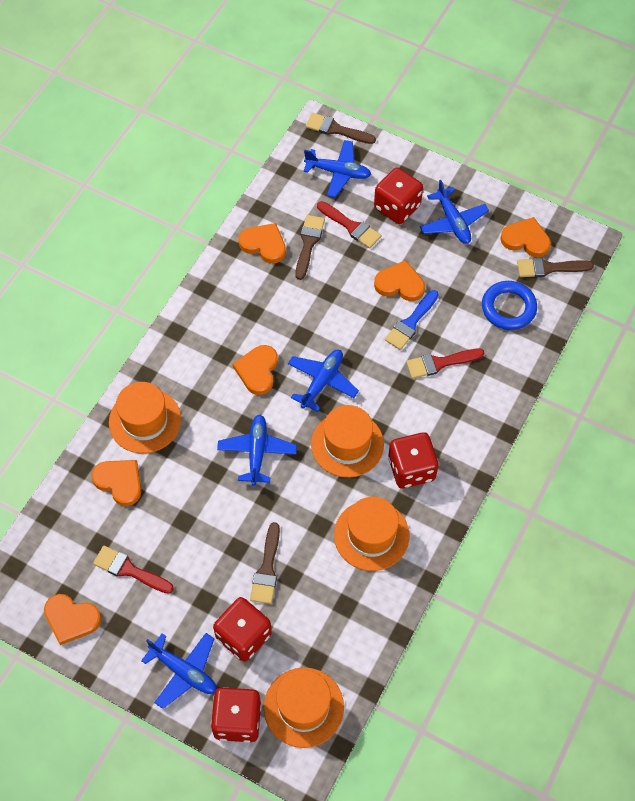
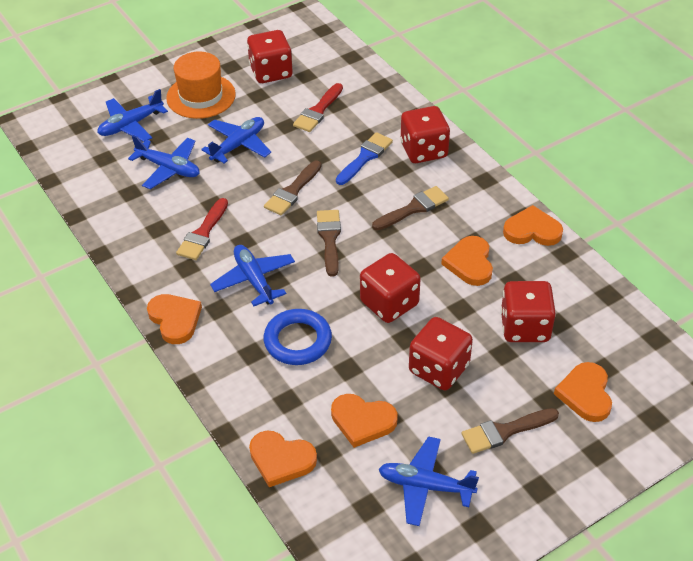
orange hat: [109,382,181,454] [264,667,344,748] [311,405,384,478] [334,497,409,571] = 4 -> [166,52,236,119] = 1
red brush: [93,546,174,594] [317,201,381,248] [406,348,484,379] = 3 -> [176,198,228,260] [293,83,343,132] = 2
red dice: [211,687,262,743] [213,597,272,662] [374,167,423,224] [388,432,438,489] = 4 -> [247,30,293,83] [360,253,420,323] [400,106,450,163] [409,317,473,390] [501,281,556,342] = 5

